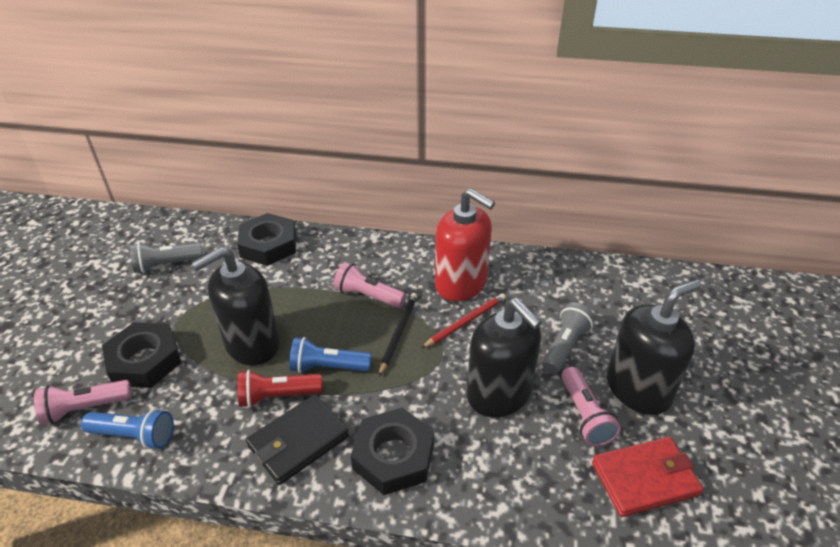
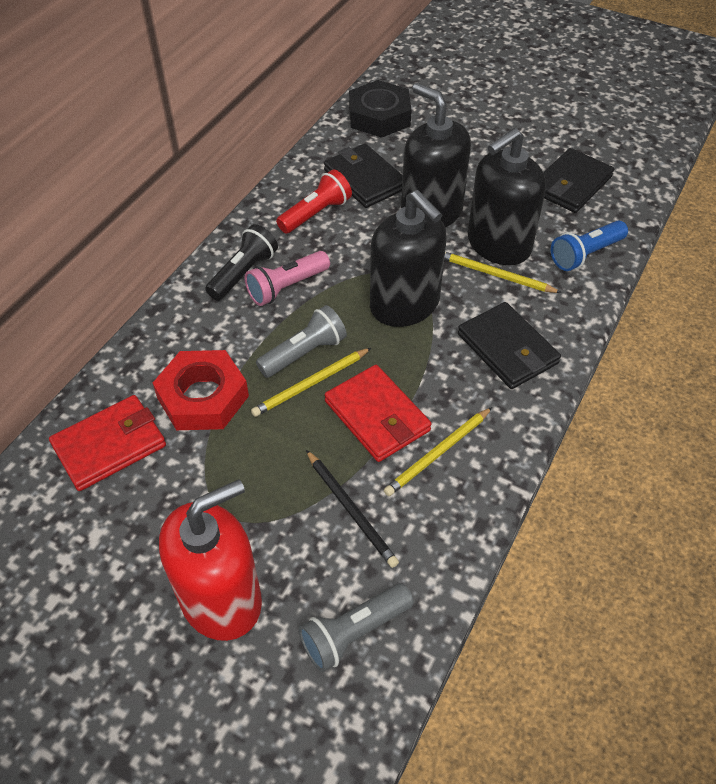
black flashlight: none = 0 -> [205,224,278,301] = 1
black nut: [102,322,181,388] [237,213,296,266] [351,408,434,495] = 3 -> [349,80,412,138] = 1
black wallet: [246,394,349,485] = 1 -> [324,143,403,208] [458,302,561,389] [543,148,614,213] = 3
blue flashlight: [81,408,174,449] [289,337,372,373] = 2 -> [551,221,628,271] = 1
pink flashlight: [34,380,132,425] [334,262,406,308] [561,367,621,447] = 3 -> [245,251,330,306] = 1
red nut: none = 0 -> [153,350,249,430] = 1
red pencil: [422,293,506,348] = 1 -> none = 0
red wallet: [592,437,704,517] = 1 -> [49,395,166,491] [325,365,432,462] = 2
yellow pencil: none = 0 -> [251,348,371,417] [384,407,492,496] [444,252,562,293] = 3

